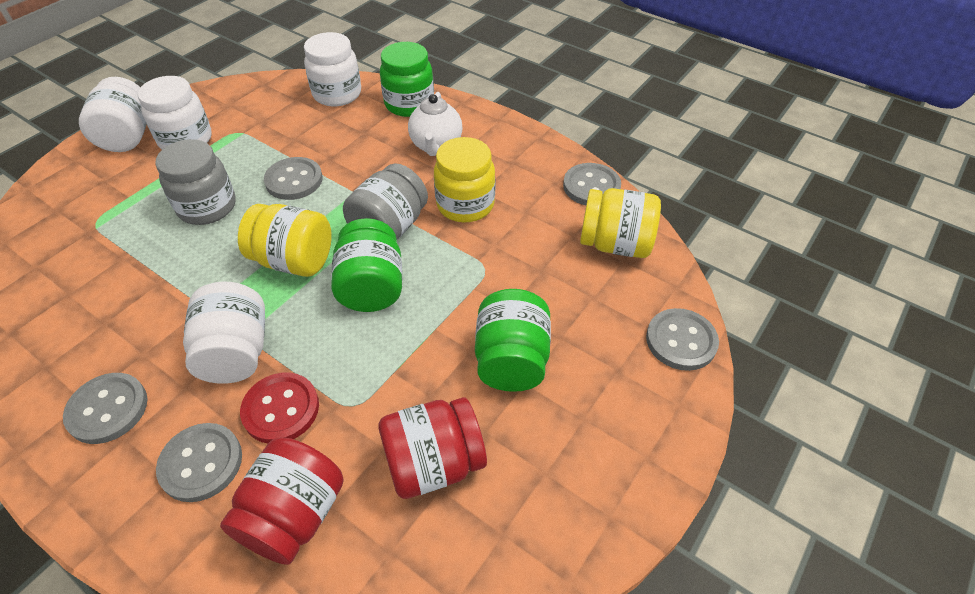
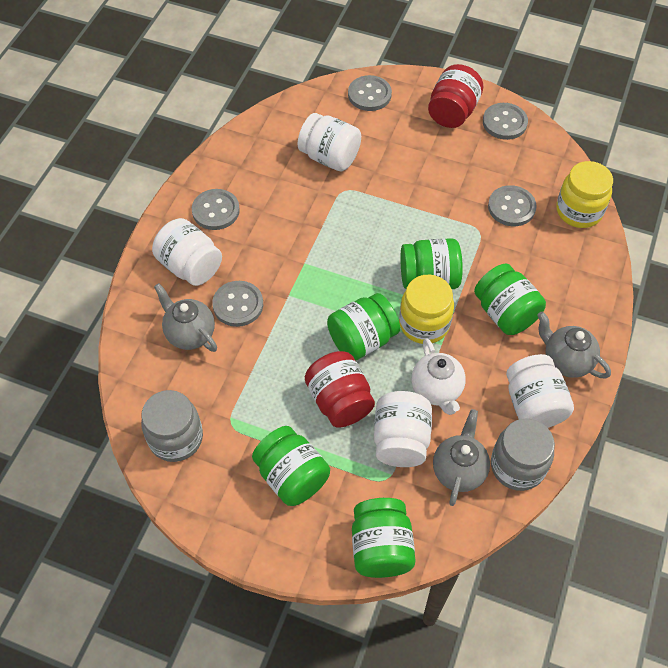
green jar: [331,218,402,312] [380,42,434,117] [475,289,551,392] = 3 -> [252,426,330,506] [327,293,400,361] [352,498,416,578] [401,238,463,289] [474,263,546,335] = 5
grey teapot: none = 0 -> [154,283,217,352] [433,409,490,506] [537,311,611,379] = 3
red button: [240,373,319,443] = 1 -> none = 0
yellow jar: [238,204,332,277] [434,137,495,222] [580,188,661,258] = 3 -> [399,275,454,344] [556,161,613,228] = 2

